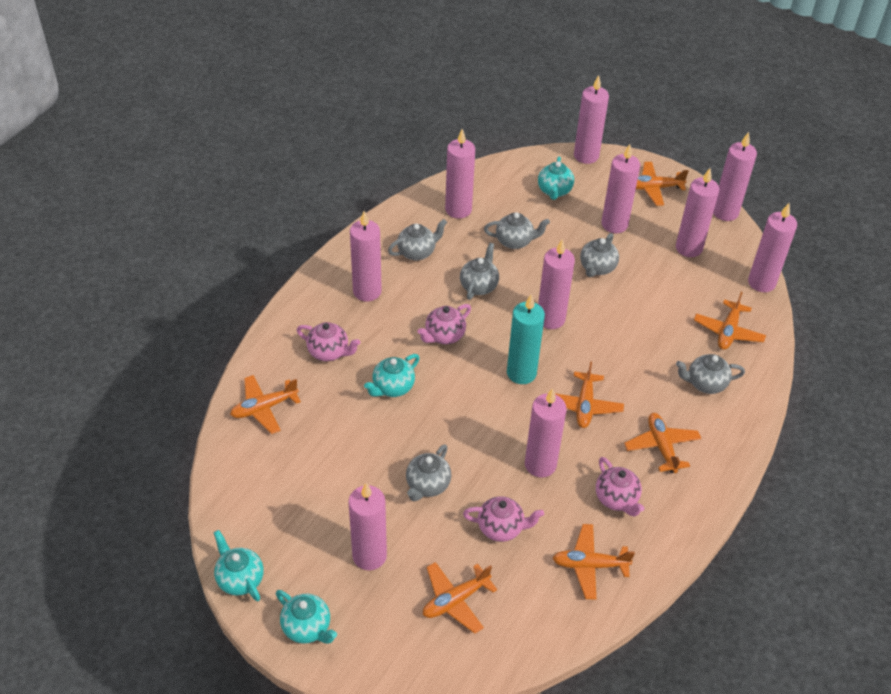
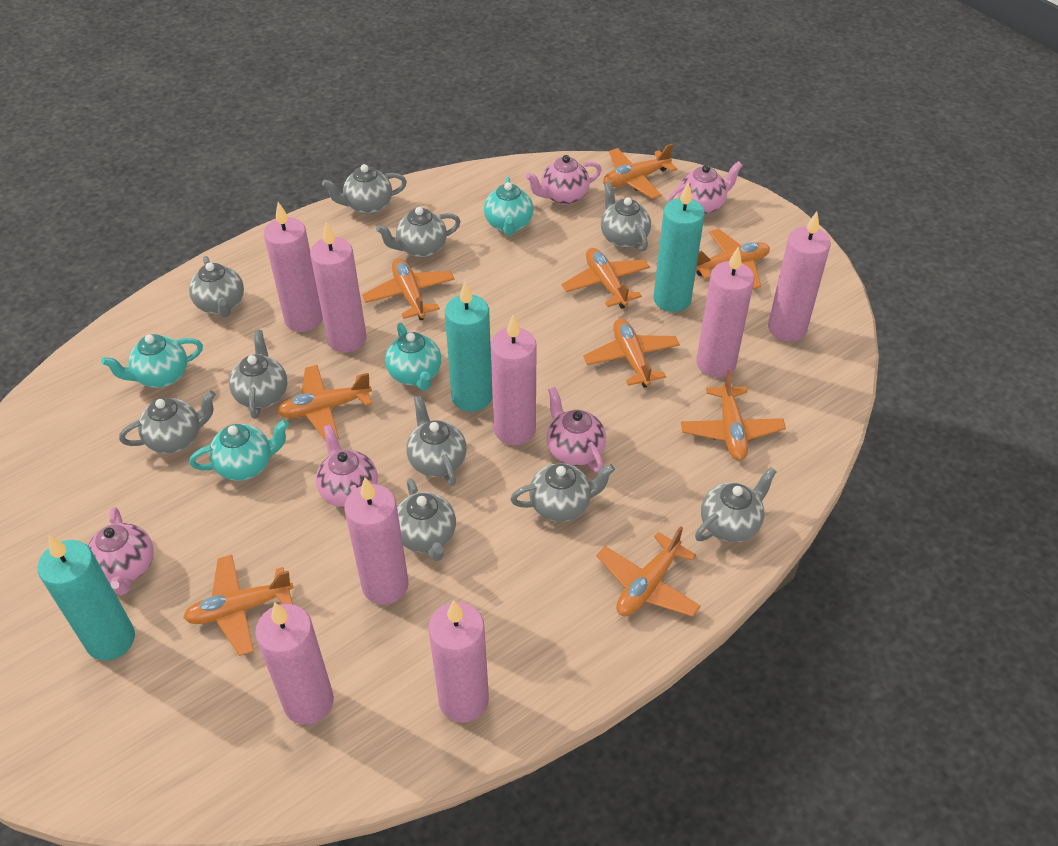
grey teapot: [388,219,447,261] [406,444,451,501] [460,243,499,300] [484,212,550,249] [580,233,619,277] [676,354,745,394] = 6 -> [119,390,216,454] [189,256,244,317] [229,330,287,419] [322,164,407,214] [376,207,461,258] [397,478,456,561] [406,396,467,486] [510,463,615,522] [601,182,651,251] [695,467,777,542] = 10
orange plane: [230,375,301,434] [423,562,497,634] [553,524,635,600] [555,361,624,428] [624,413,701,473] [636,162,689,206] [694,292,766,350] = 7 -> [183,555,294,656] [277,365,372,441] [362,258,455,320] [562,248,650,309] [583,319,680,388] [597,526,701,617] [603,144,677,199] [681,370,786,461] [696,229,770,289] = 9
pink candle: [349,483,387,570] [350,211,382,302] [445,129,475,219] [525,388,567,478] [538,239,575,329] [574,75,609,164] [601,144,640,233] [676,168,719,257] [713,132,757,221] [748,203,797,292] = 10 -> [255,602,334,725] [264,202,323,332] [310,222,367,353] [344,477,409,605] [428,600,489,723] [491,315,537,445] [696,247,755,377] [768,212,831,342] = 8
pink teapot: [297,322,360,362] [417,304,471,344] [463,496,544,542] [596,457,644,517] = 4 -> [88,507,154,595] [316,424,378,508] [526,155,602,205] [547,387,606,473] [668,161,743,214] = 5
turquoise candle: [507,294,545,384] = 1 -> [38,535,135,661] [445,281,492,412] [653,182,705,312] = 3

